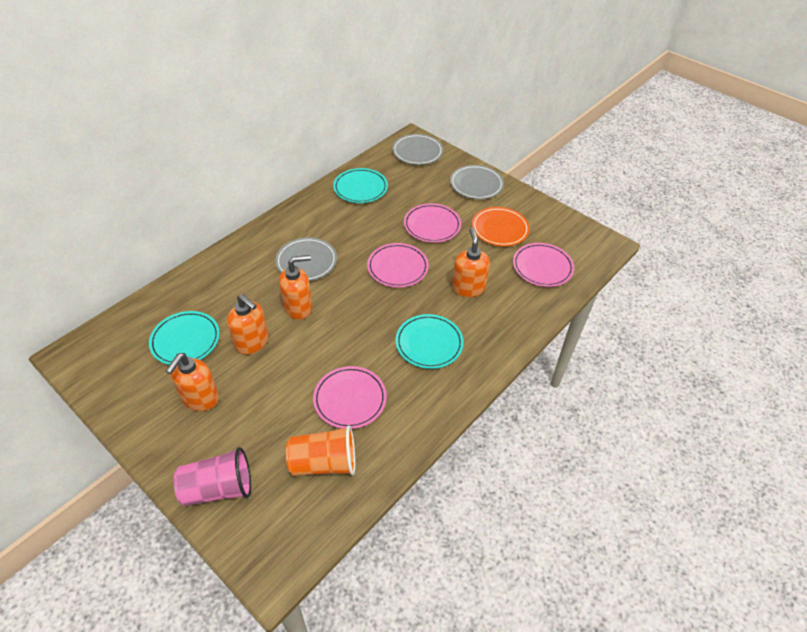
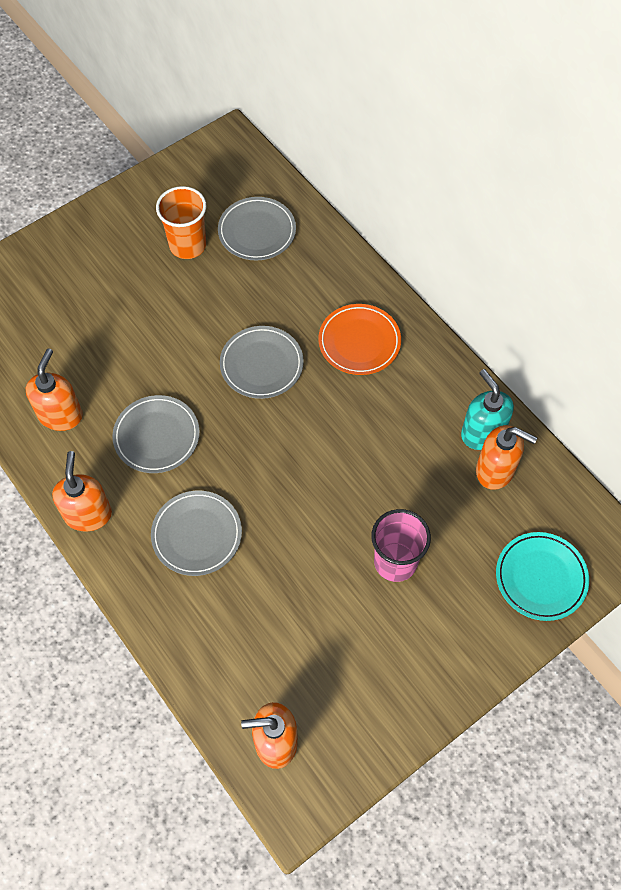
grey plate: [275,237,337,281] [392,134,443,165] [450,165,504,199] = 3 -> [112,395,200,473] [151,491,242,576] [218,197,296,260] [220,326,304,399] = 4
pink plate: [313,366,387,429] [367,243,429,288] [404,203,461,243] [513,243,574,287] = 4 -> none = 0
turquoise plate: [149,311,220,365] [333,168,388,203] [396,314,464,369] = 3 -> [496,532,589,621] = 1
turquoise soap dispenser: none = 0 -> [461,369,514,450] = 1

